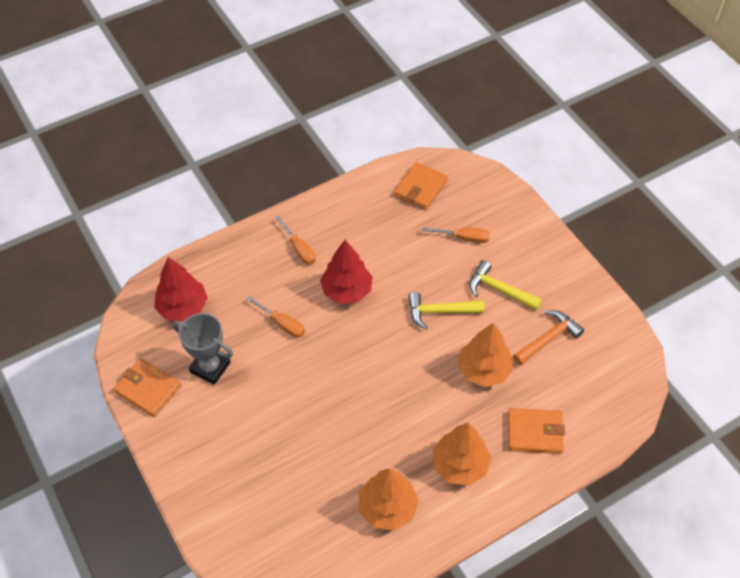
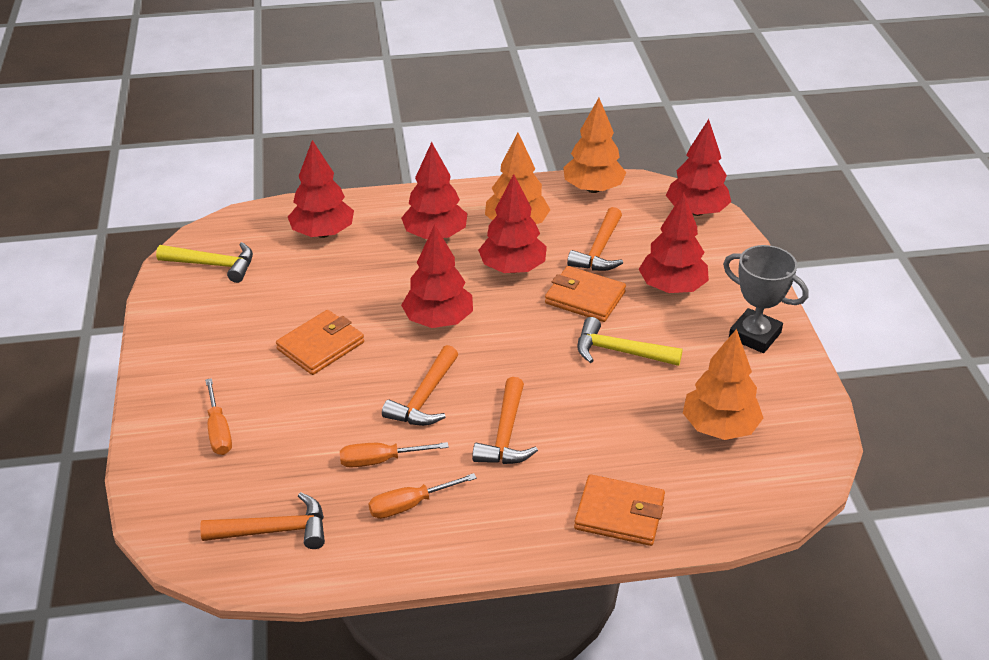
orange hammer: [513,310,584,366] = 1 -> [200,492,325,549] [382,345,458,426] [472,377,538,464] [567,207,623,271] = 4
red tree: [154,257,208,321] [320,240,373,304] = 2 -> [288,140,354,238] [401,142,467,239] [401,224,473,328] [478,174,547,273] [639,193,709,293] [666,119,731,216] = 6

